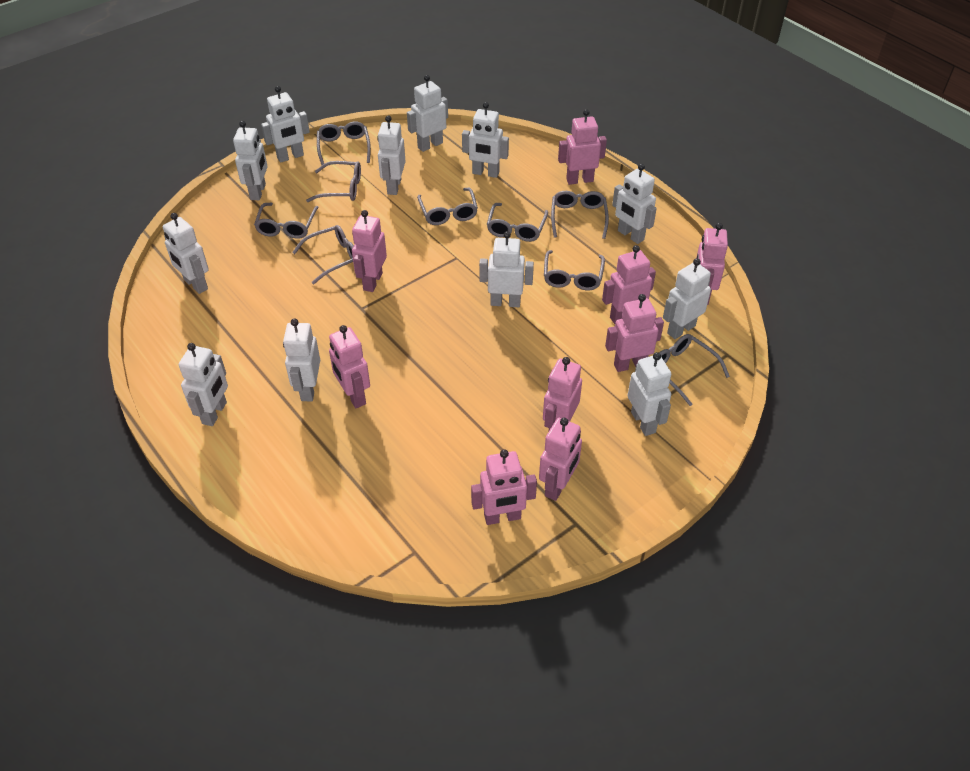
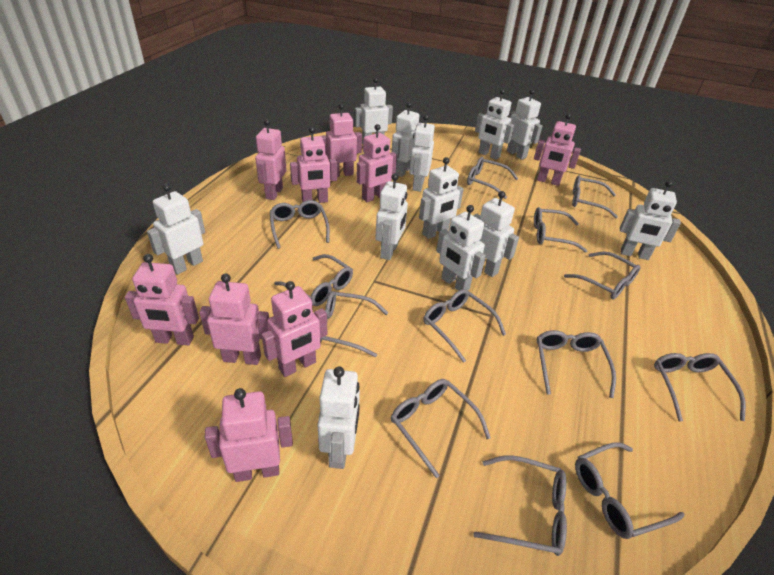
grey glasses: [254,203,319,239] [292,225,354,284] [306,161,361,202] [317,122,371,166] [417,188,478,225] [487,203,548,242] [544,250,605,290] [551,191,609,239] [659,334,730,406] = 9 -> [270,200,330,249] [274,254,353,306] [320,291,388,357] [391,379,491,478] [423,289,506,363] [467,157,518,199] [473,455,567,556] [534,207,587,253] [537,330,616,398] [564,252,641,300] [572,176,618,218] [575,442,685,539] [654,353,746,422] = 13

